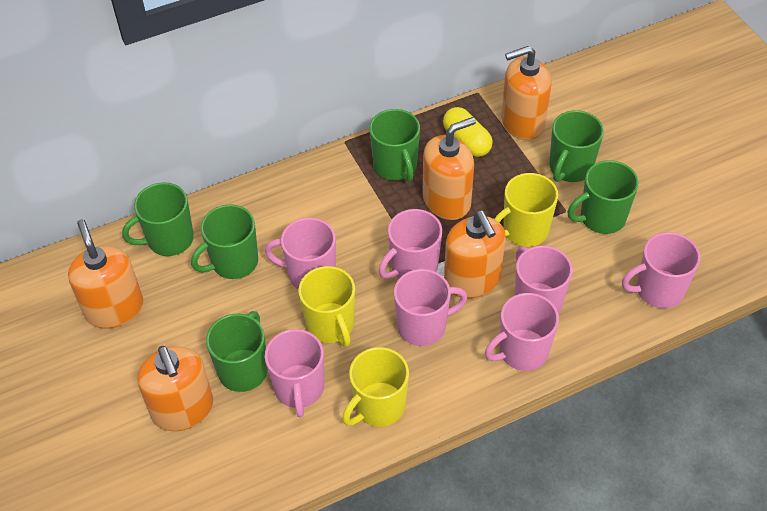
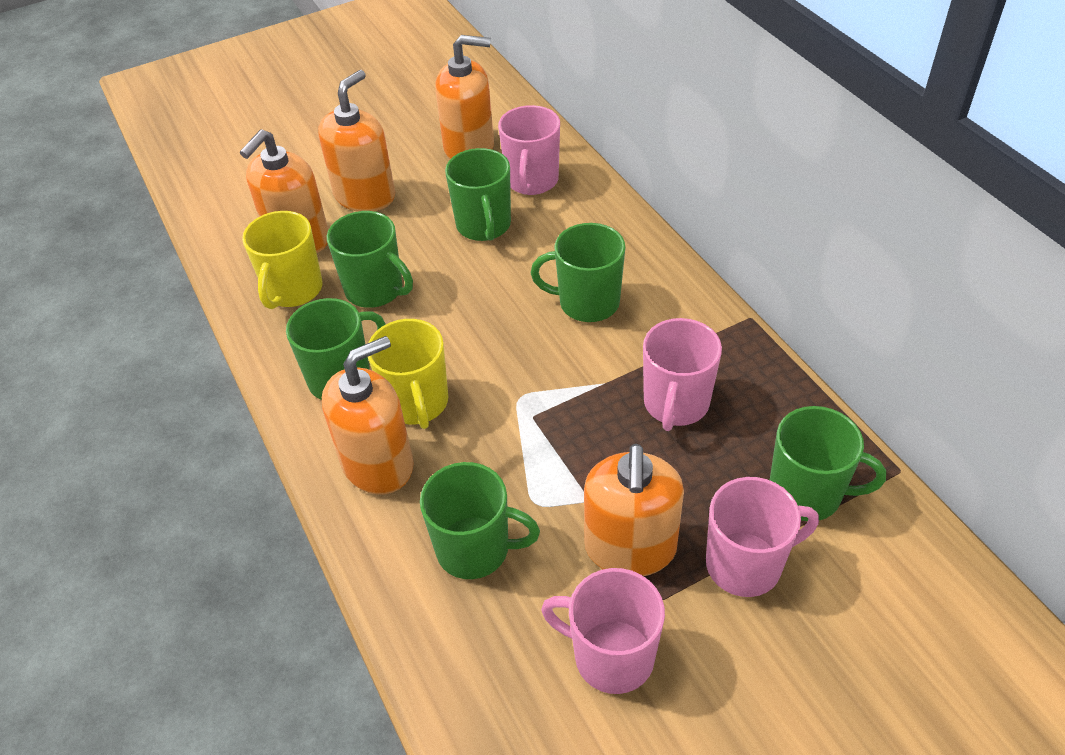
pink mug: [265,218,336,289] [265,329,324,418] [379,209,442,279] [394,269,467,346] [485,293,559,371] [515,246,573,314] [622,232,701,308] = 7 -> [498,105,560,195] [541,568,665,694] [643,318,722,431] [706,477,819,597] = 4
yellow capsule: [443,107,493,157] = 1 -> none = 0
yellow mug: [298,266,355,347] [342,347,409,427] [495,173,558,247] = 3 -> [242,211,323,309] [368,319,448,429] = 2

